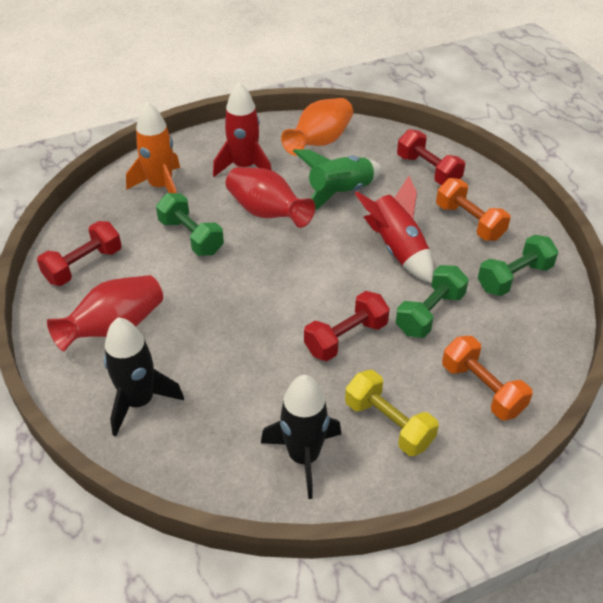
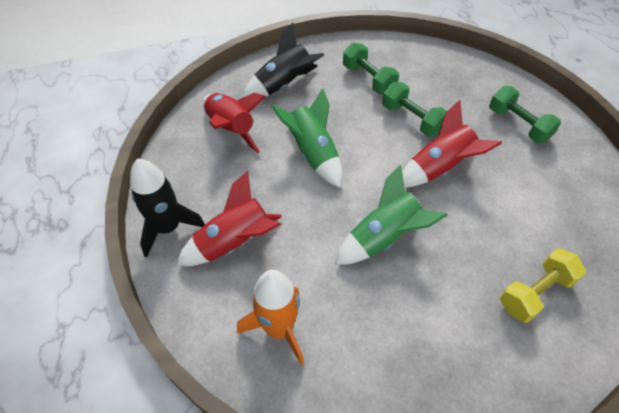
green rocket: [293,149,382,210] = 1 -> [271,88,343,188] [335,165,447,265] = 2
orange dumbbell: [436,178,510,241] [442,336,533,420] = 2 -> none = 0
orange vase: [281,98,353,156] = 1 -> none = 0
red dumbbell: [37,221,122,286] [304,291,390,361] [397,129,465,185] = 3 -> none = 0
red rocket: [213,82,272,177] [355,176,434,283] = 2 -> [176,171,282,266] [203,93,266,153] [402,100,502,187] = 3
red vase: [47,275,163,351] [226,167,315,228] = 2 -> none = 0

